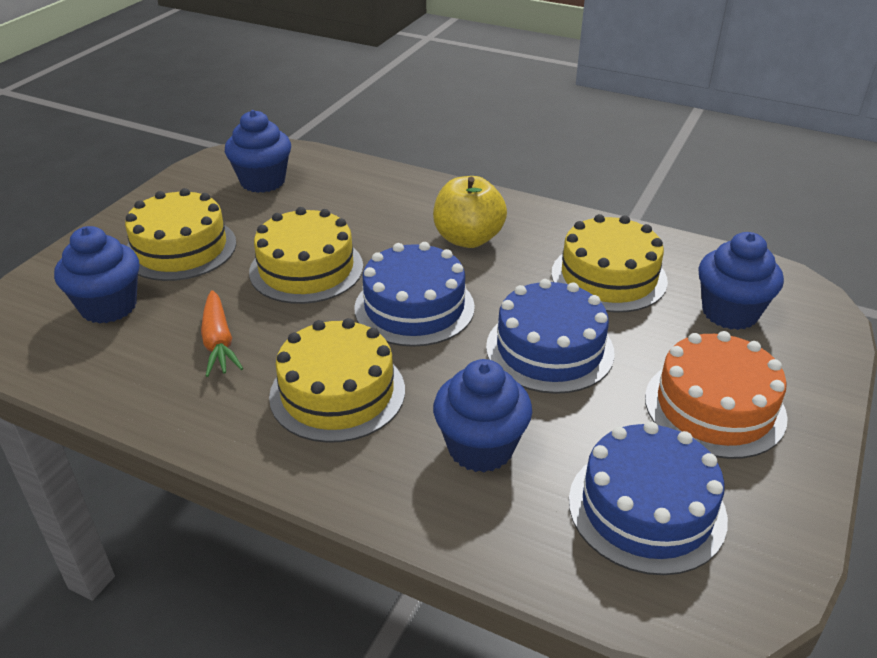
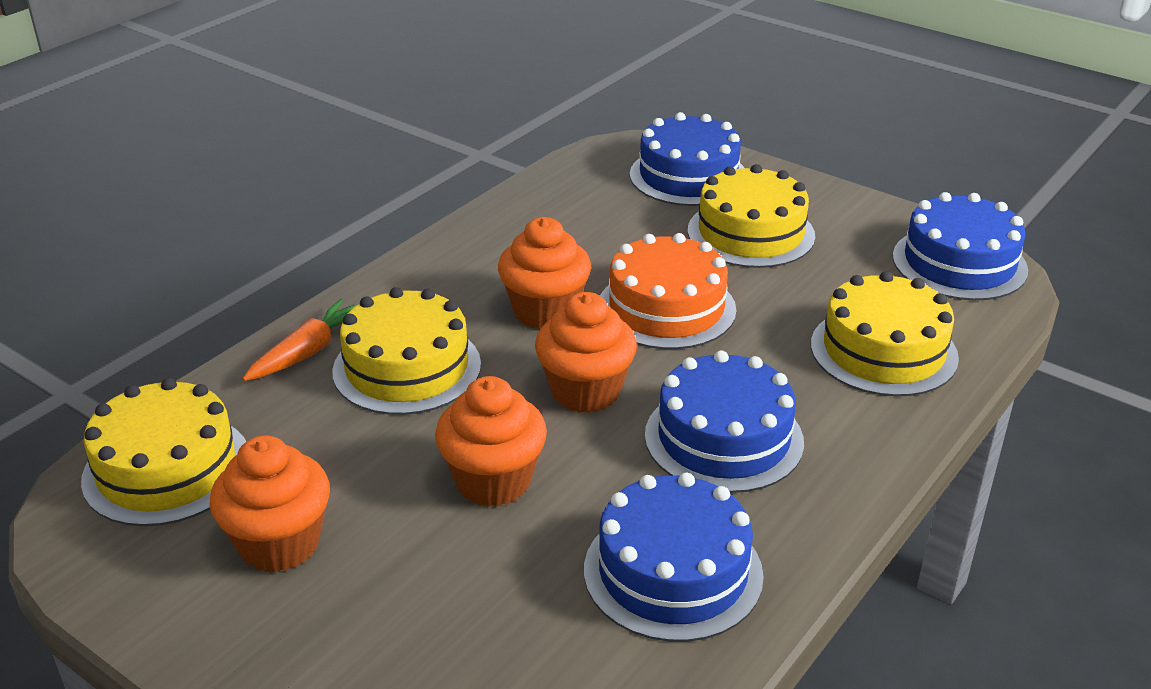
blue cake: [354,242,475,347] [486,279,615,394] [569,421,728,575] = 3 -> [584,473,764,642] [630,112,744,206] [645,350,804,493] [893,192,1028,300] = 4
blue cupcake: [54,226,139,324] [225,110,291,193] [433,359,532,472] [698,232,784,330] = 4 -> none = 0
orange cupcake: none = 0 -> [209,435,330,572] [435,376,547,507] [498,217,591,329] [535,292,637,413] = 4
yellow apple: [433,176,507,248] = 1 -> none = 0

